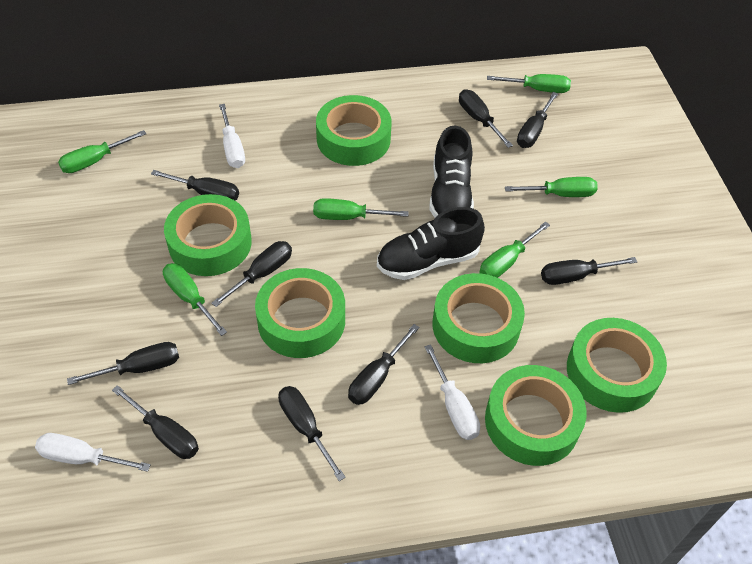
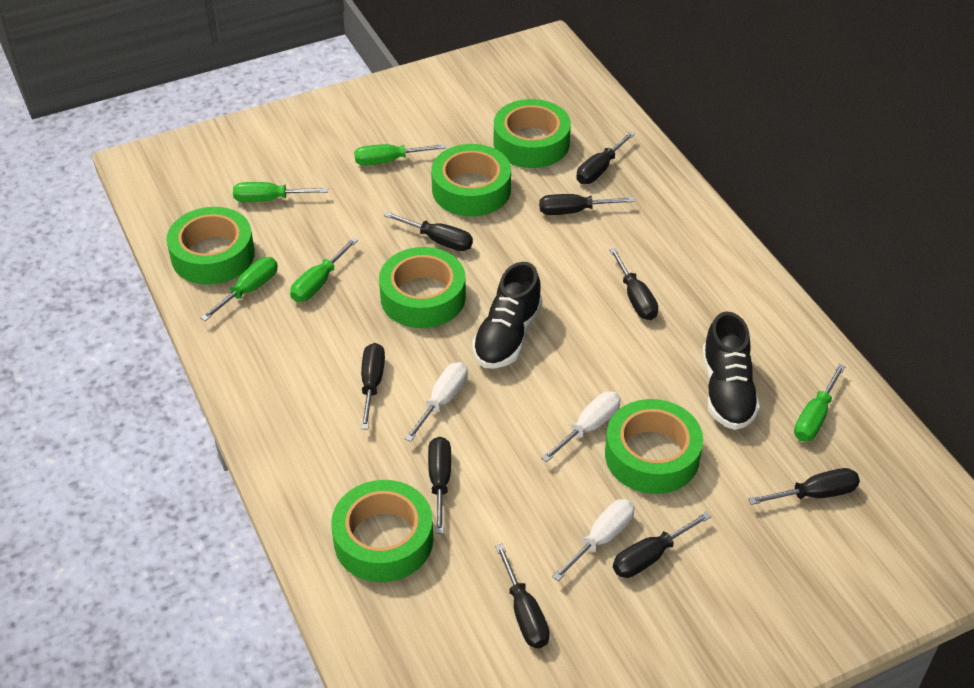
green screwdriver: [58,130,146,173] [163,263,227,336] [313,198,409,220] [479,221,550,278] [487,74,571,93] [505,177,598,197] = 6 -> [201,257,278,321] [233,182,328,202] [290,238,358,302] [354,144,446,166] [794,364,846,441] = 5

